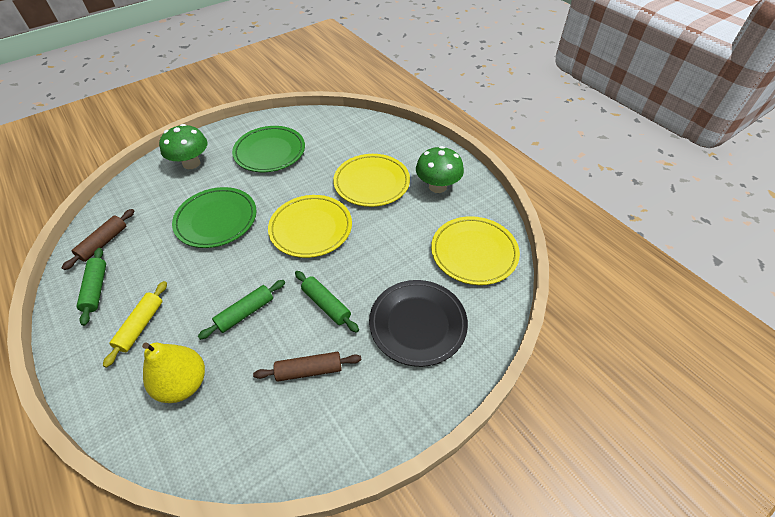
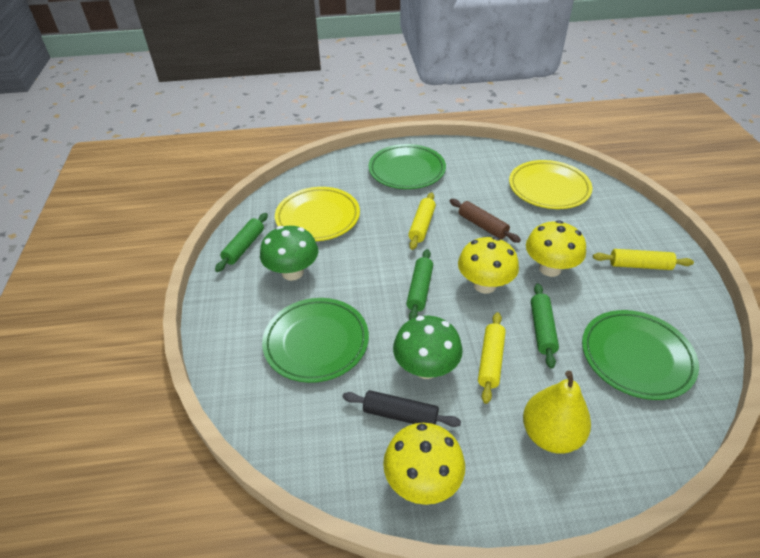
black plate: [369,280,468,367] = 1 -> none = 0
black rolling pin: none = 0 -> [342,390,461,427] = 1
brown rolling pin: [62,209,134,270] [253,352,361,381] = 2 -> [450,199,521,243] = 1
green plate: [172,187,257,248] [232,126,305,172] = 2 -> [262,298,369,383] [368,144,446,189] [582,310,699,400] = 3
yellow mushroom: none = 0 -> [383,423,465,505] [458,237,519,294] [526,220,586,277] = 3
yellow plate: [268,195,352,258] [333,154,410,207] [431,216,520,285] = 3 -> [275,187,360,241] [509,160,592,209] = 2
yellow rolling pin: [103,281,167,368] = 1 -> [408,192,436,250] [478,312,506,404] [593,249,694,270] = 3

